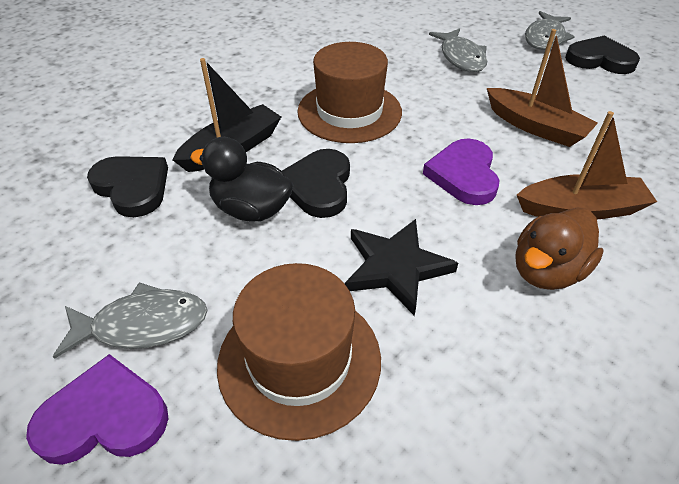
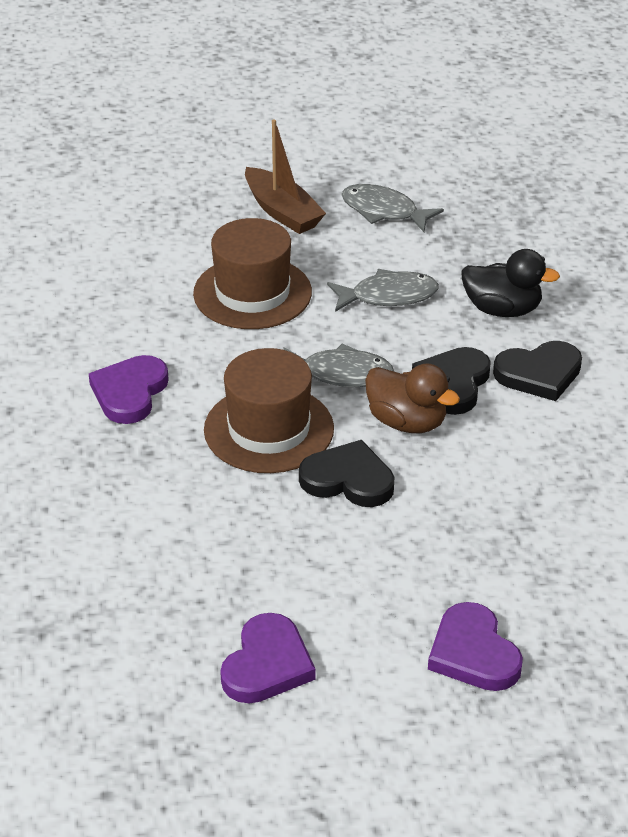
black boat: [172,58,281,172] = 1 -> none = 0
black star: [345,219,458,316] = 1 -> none = 0
brown boat: [487,29,598,147] [517,111,657,220] = 2 -> [245,120,326,234] = 1
purple heart: [26,354,168,465] [423,139,499,205] = 2 -> [89,355,169,424] [220,613,316,703] [428,602,523,691] = 3

